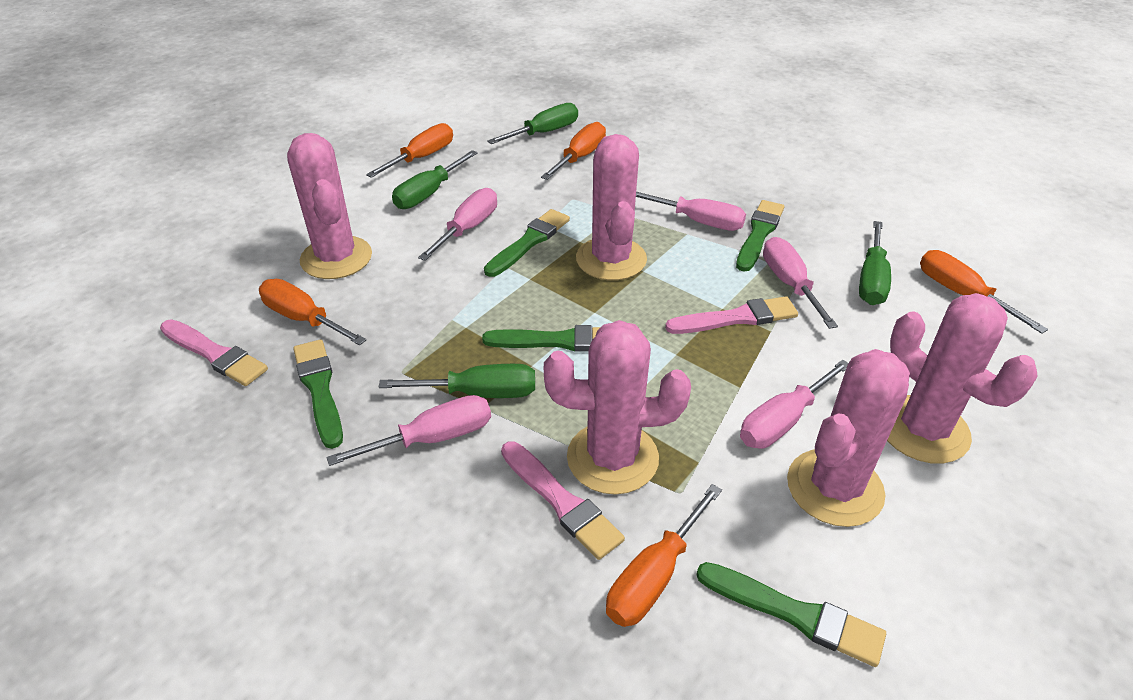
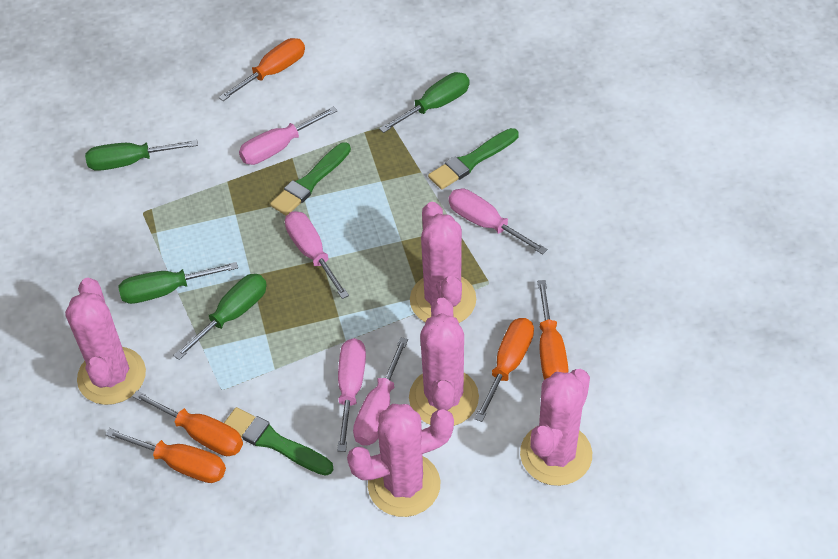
green brush: [293,339,343,449] [482,325,600,352] [484,209,570,277] [696,562,886,667] [736,200,784,272] = 5 -> [224,407,334,476] [270,142,351,216] [428,128,519,189] = 3
pink brush: [160,319,268,386] [501,441,625,560] [665,296,798,334] = 3 -> none = 0

